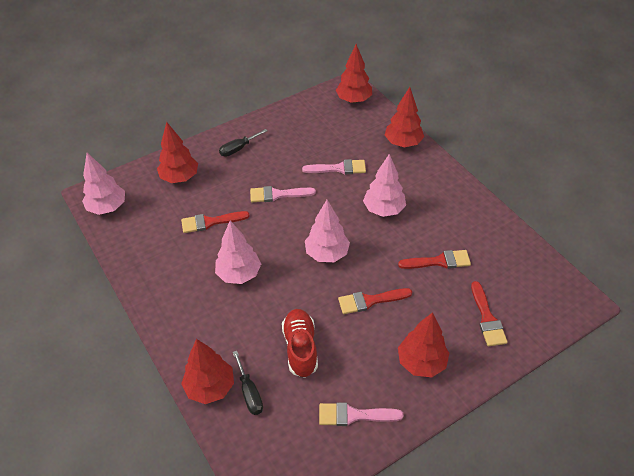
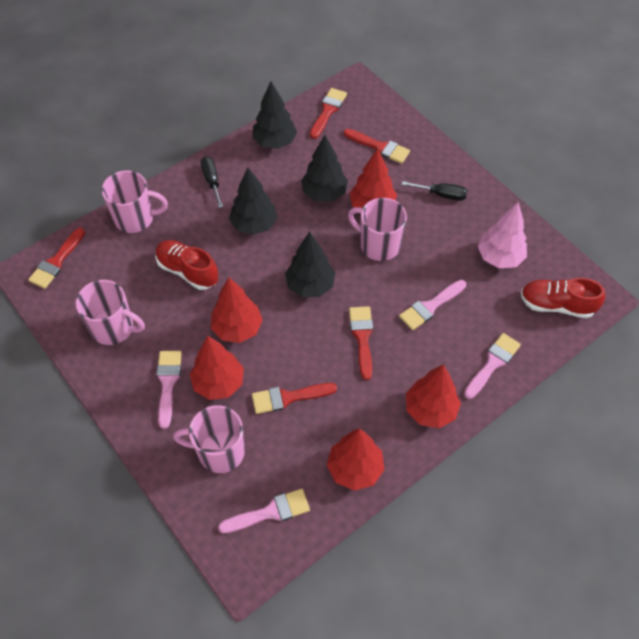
black tree: none = 0 -> [229,168,277,235] [252,82,297,149] [285,231,336,297] [301,135,348,202] = 4
pink brush: [250,186,316,202] [302,159,366,174] [319,402,403,426] = 3 -> [157,351,182,429] [218,489,310,534] [399,280,466,330] [464,333,521,399] = 4
pink mug: none = 0 -> [75,280,145,345] [102,170,168,233] [173,405,245,473] [348,198,407,261] = 4
pink tree: [82,153,125,215] [215,221,261,284] [305,200,350,262] [363,154,406,217] = 4 -> [478,202,527,268] = 1
red brush: [181,211,250,233] [338,288,412,314] [398,250,471,269] [471,281,508,346] = 4 -> [28,228,85,289] [252,383,337,414] [310,88,347,139] [344,129,410,164] [349,306,373,380] = 5
red shoe: [282,309,318,378] = 1 -> [155,240,218,290] [521,278,605,318] = 2

